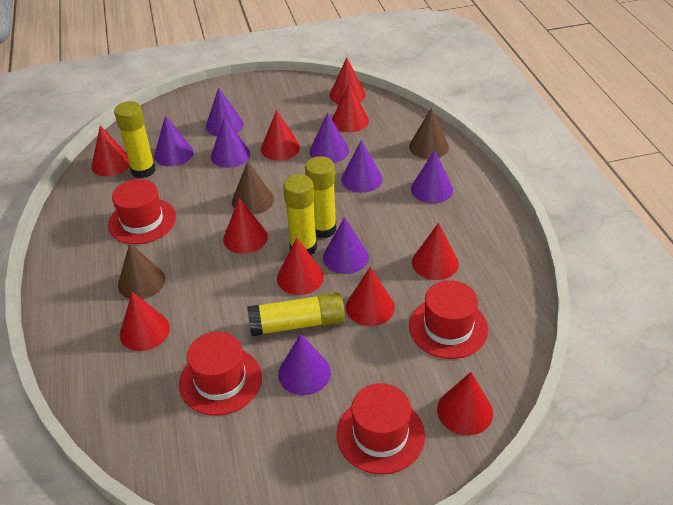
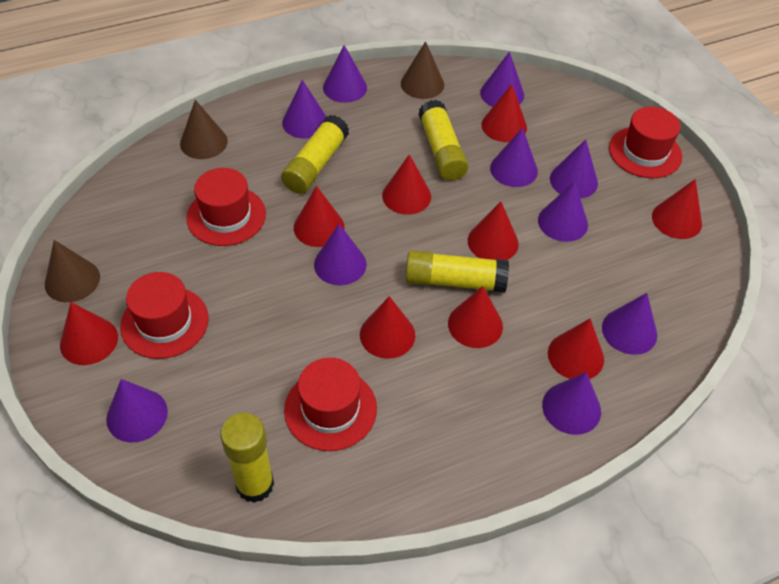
purple cone: [154,115,194,166] [206,87,244,136] [211,117,250,168] [278,334,331,395] [310,112,349,163] [323,217,369,274] [341,140,383,193] [411,150,453,203] = 8 -> [106,379,168,443] [282,80,326,139] [314,224,367,285] [323,45,367,103] [480,51,524,107] [490,128,538,187] [538,181,588,242] [542,372,601,435] [550,139,598,199] [602,293,657,355] = 10
red cone: [91,126,130,177] [120,292,170,351] [223,198,268,254] [261,110,300,160] [277,238,324,295] [329,57,366,104] [332,83,369,132] [346,267,395,326] [412,223,459,280] [437,372,493,435] = 10 -> [60,302,118,365] [294,186,344,247] [360,296,415,359] [382,154,431,215] [448,286,503,348] [468,202,519,260] [481,84,527,142] [548,318,604,379] [652,179,702,239] = 9

